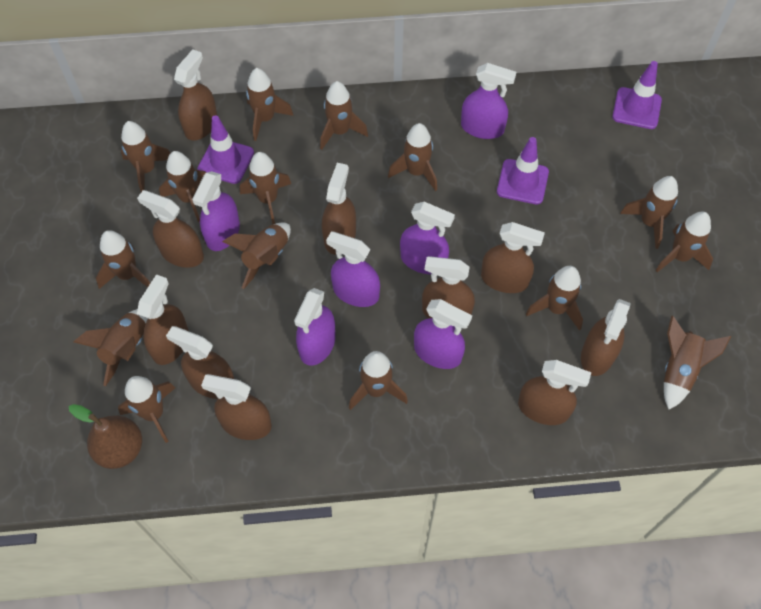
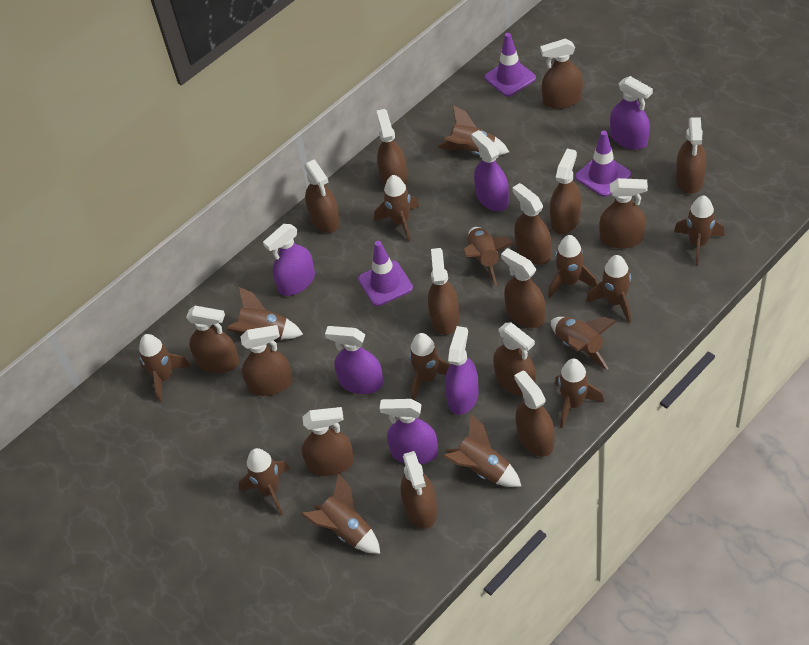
brown pear: [69,404,142,469] = 1 -> none = 0
brown rocket: [74,309,148,386] [96,230,150,289] [118,376,175,443] [121,121,170,192] [159,151,206,222] [222,222,291,289] [240,152,291,224] [246,68,294,141] [320,81,368,150] [349,351,408,410] [388,123,437,191] [526,266,583,331] [620,176,678,249] [655,211,713,272] [664,316,731,410] = 15 -> [139,334,191,402] [226,287,303,340] [239,448,289,515] [301,474,380,554] [374,175,419,242] [409,333,450,400] [437,105,509,155] [443,414,521,487] [463,227,514,286] [548,235,597,299] [551,317,617,370] [555,359,604,428] [586,255,631,323] [674,195,724,266] = 14
brown spray bottle: [137,190,204,268] [137,274,189,365] [166,326,234,399] [174,49,217,140] [201,374,272,440] [322,163,356,255] [422,256,475,318] [481,222,545,293] [518,360,591,425] [581,299,631,376] = 10 -> [186,306,239,373] [241,325,292,396] [302,407,354,476] [304,159,340,233] [376,109,408,186] [400,451,437,529] [428,248,460,335] [493,322,536,396] [501,248,545,328] [512,183,551,265] [514,371,554,457] [540,38,583,109] [550,148,581,234] [599,178,648,249] [676,117,706,194] = 15

